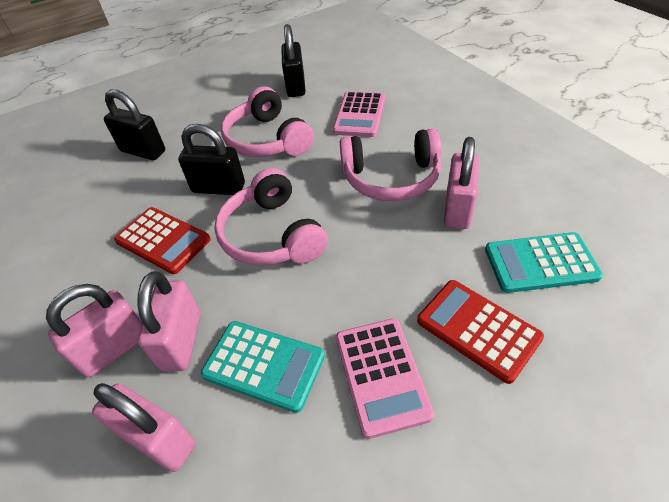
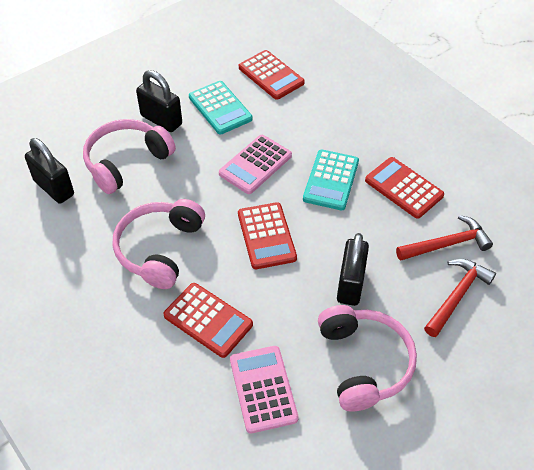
pink padlock: [46,284,143,377] [92,383,196,472] [138,271,201,372] [444,137,479,229] = 4 -> none = 0
red calculator: [114,207,211,274] [417,280,544,384] = 2 -> [163,283,253,358] [238,202,297,269] [239,50,305,100] [365,157,444,219] = 4
red hammer: none = 0 -> [396,215,493,261] [424,259,496,337] = 2

